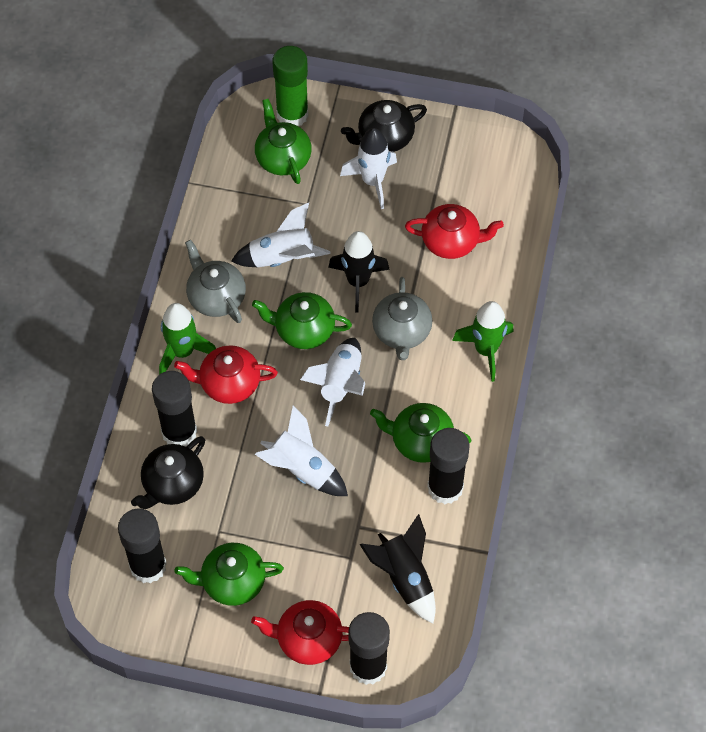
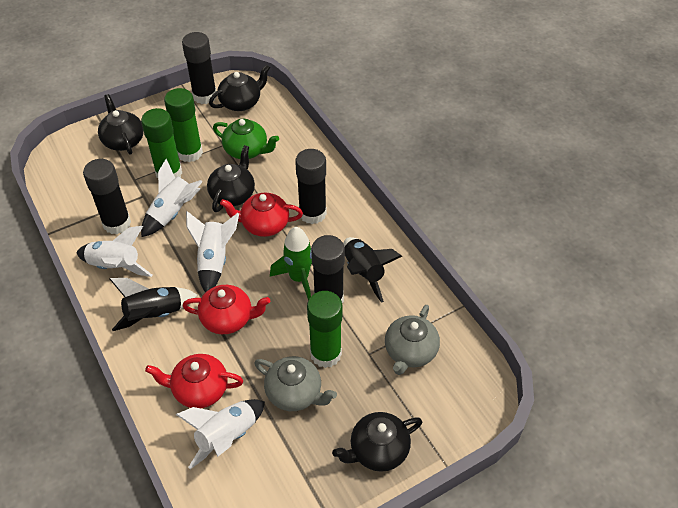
black teapot: [131,436,205,509] [341,100,427,152] = 2 -> [98,94,144,155] [207,145,255,212] [209,65,270,111] [332,412,422,472] = 4
green glue stick: [273,46,309,126] = 1 -> [141,108,182,178] [164,88,203,162] [307,291,342,368] = 3
green rocket: [159,303,216,375] [452,301,514,382] = 2 -> [270,227,312,300] = 1
green teapot: [175,543,284,606] [252,292,352,349] [255,99,312,184] [370,403,471,463] = 4 -> [213,119,279,159] = 1

